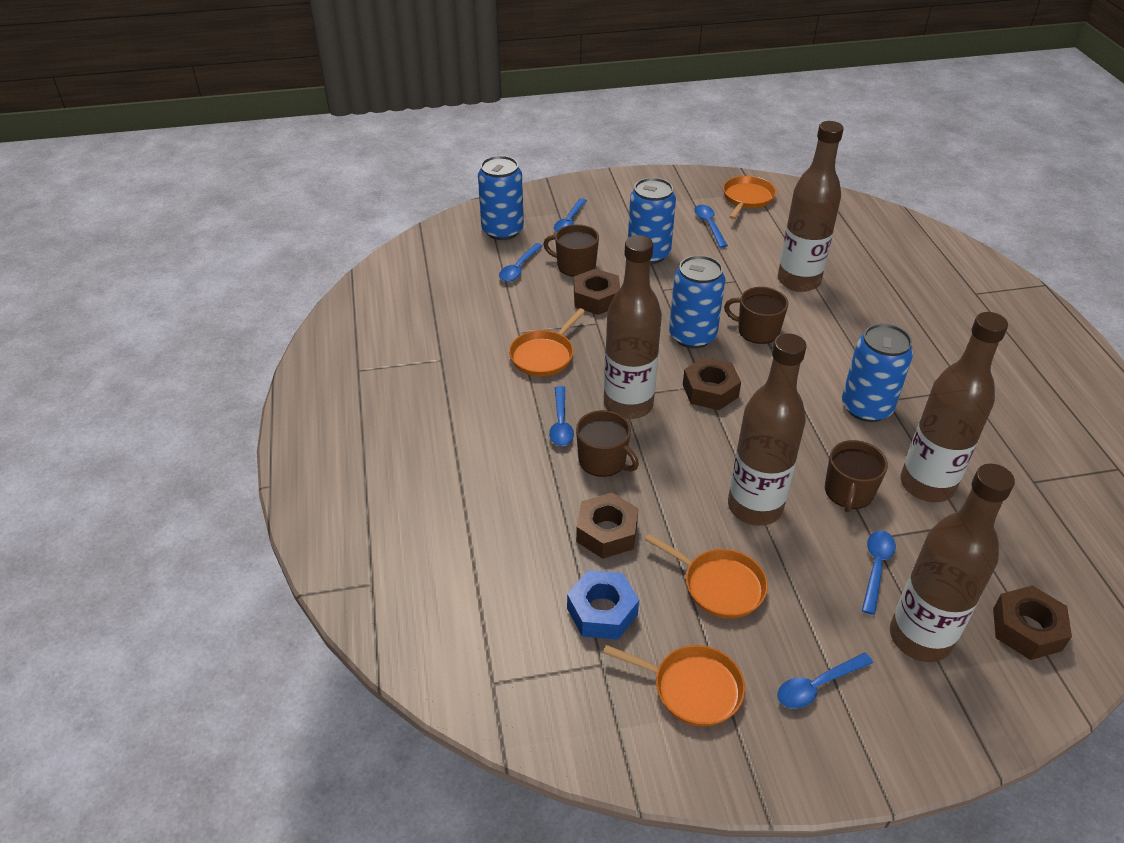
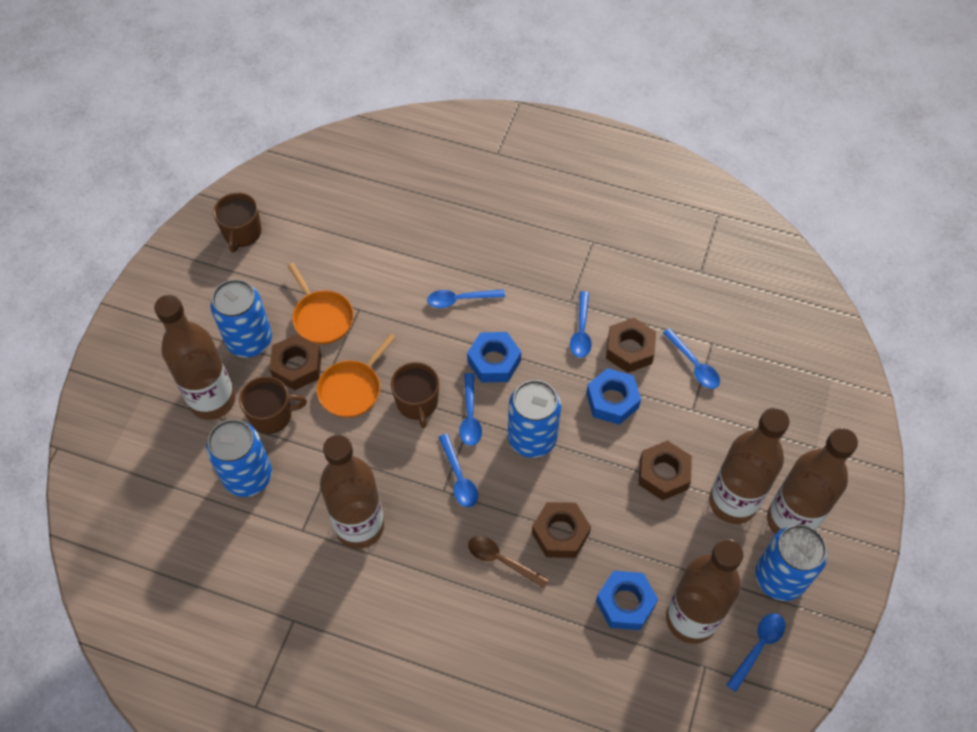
blue nut: [567,570,639,640] = 1 -> [467,332,521,383] [586,368,641,425] [596,571,658,630] = 3
brown mug: [543,224,599,277] [576,410,639,477] [724,287,788,344] [825,440,888,512] = 4 -> [213,193,262,253] [239,376,307,434] [391,362,439,428] = 3
brown spoon: none = 0 -> [468,536,549,588] = 1
orange pan: [509,308,585,376] [603,645,745,727] [645,534,768,618] [723,176,776,219] = 4 -> [288,263,354,344] [317,334,396,418] = 2

